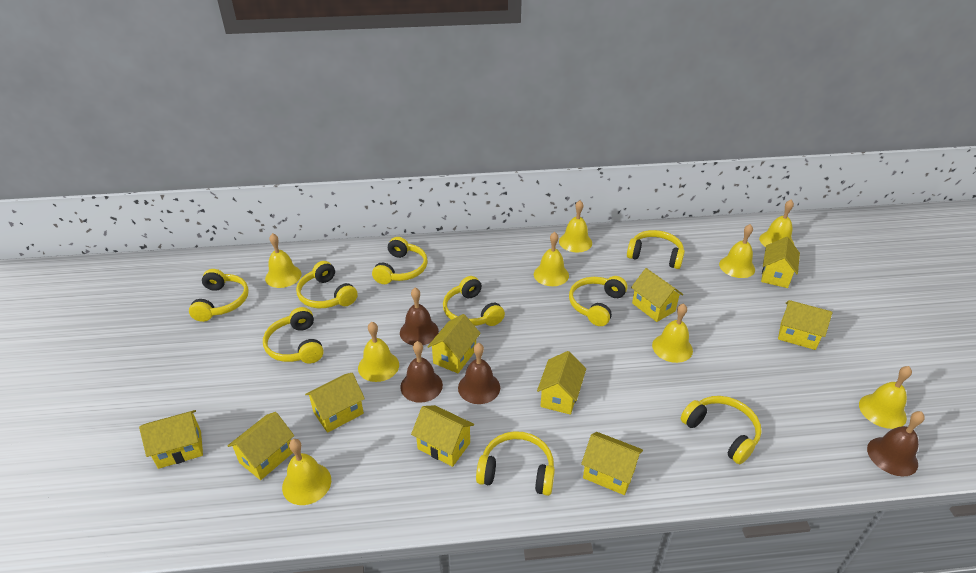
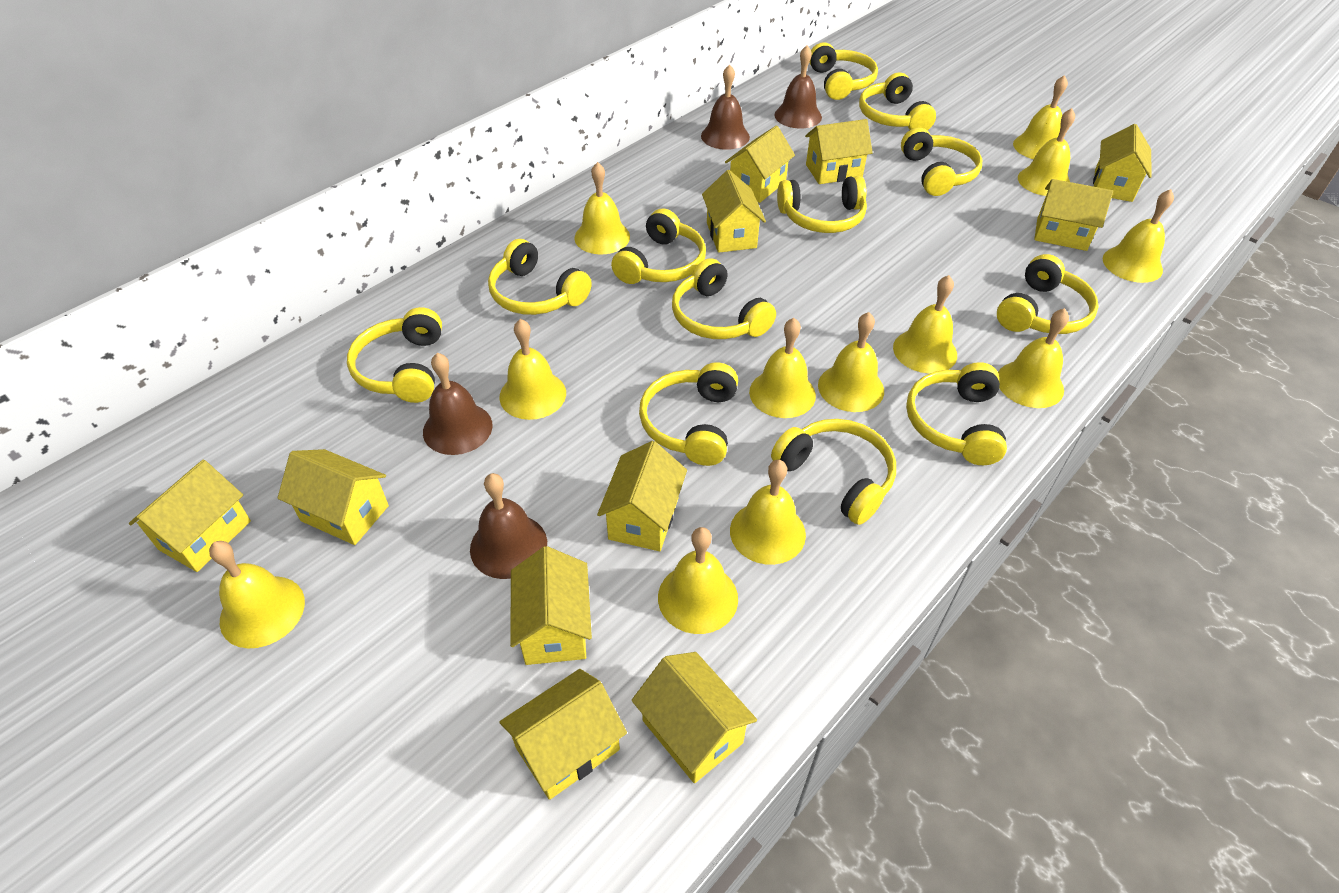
yellow bell: [265,233,301,288] [282,439,331,505] [358,322,399,382] [534,232,569,286] [559,200,592,252] [652,303,693,363] [719,224,755,278] [759,200,794,247] [859,366,912,429] = 9 -> [209,541,305,648] [499,319,566,420] [574,162,630,254] [658,527,738,634] [730,460,806,565] [749,318,816,418] [818,312,884,412] [893,275,957,374] [998,308,1069,408] [1013,75,1068,159] [1018,108,1075,196] [1103,189,1174,283] = 12
yellow headphones: [189,269,249,322] [263,307,324,363] [296,261,358,308] [372,237,428,284] [443,276,505,326] [476,431,555,496] [569,276,628,326] [627,230,685,269] [681,396,762,464] = 9 -> [347,307,442,403] [488,239,592,315] [611,208,706,284] [639,362,738,466] [672,258,776,339] [771,419,896,525] [777,176,867,233] [809,42,878,100] [859,73,936,130] [901,128,982,196] [906,362,1007,465] [997,254,1099,334] = 12
yellow house: [139,410,203,469] [228,412,294,480] [305,373,365,433] [411,405,474,467] [427,314,481,373] [537,351,586,415] [581,432,643,495] [631,268,684,322] [761,237,800,288] [778,300,832,350] = 10 -> [129,459,251,572] [278,449,389,545] [500,669,627,800] [510,546,592,665] [597,441,687,551] [632,652,757,783] [702,170,766,253] [725,126,795,203] [805,119,873,184] [1034,179,1113,251] [1093,124,1152,202] = 11

